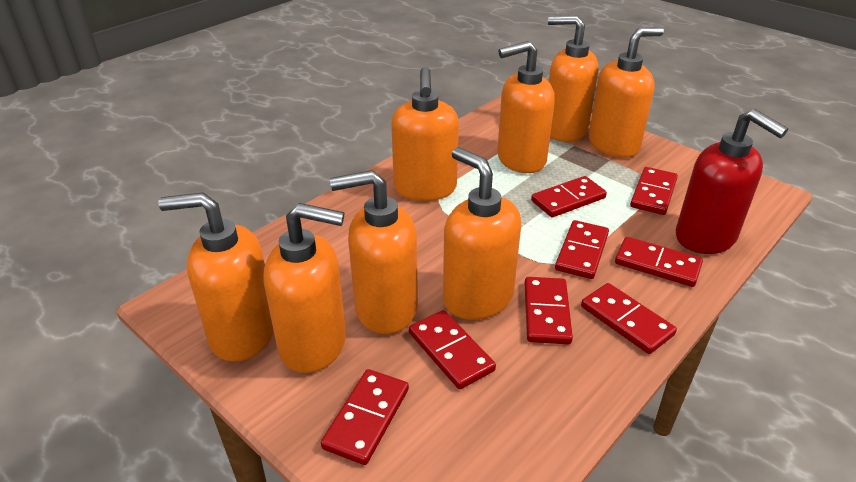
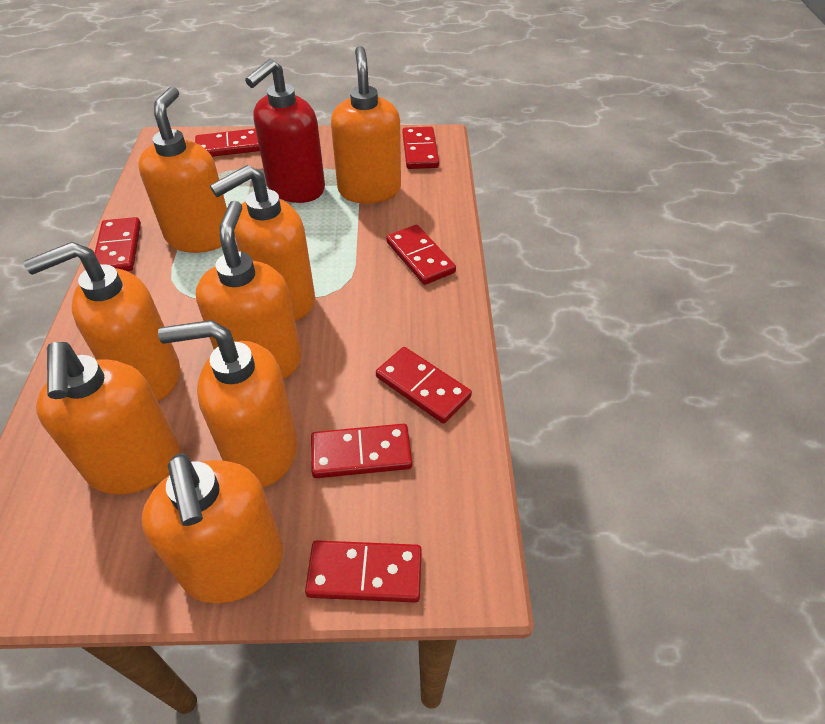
red domino: [321,369,409,465] [409,310,496,389] [525,277,573,344] [531,176,607,217] [555,220,609,279] [581,283,677,354] [615,237,703,287] [630,167,678,215] = 8 -> [95,217,141,271] [195,129,260,157] [305,540,422,603] [311,424,412,478] [376,347,472,424] [386,225,456,285] [402,127,439,169] = 7

